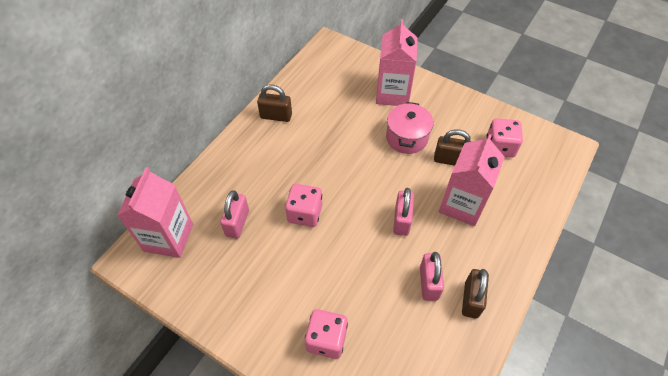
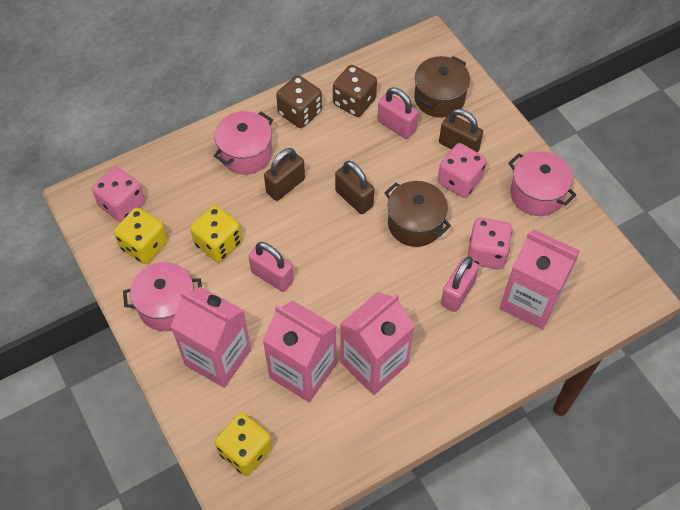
brown dice: none = 0 -> [276,75,322,128] [333,65,377,117] = 2
brown pot: none = 0 -> [384,181,451,247] [414,56,470,118] = 2
pink carton: [117,167,193,258] [376,19,418,106] [439,134,505,226] = 3 -> [171,287,251,388] [263,301,336,402] [340,292,415,395] [500,229,580,330] = 4
pink pot: [386,102,434,154] = 1 -> [123,262,202,331] [214,111,273,174] [508,151,576,216] = 3
yellow dice: none = 0 -> [114,208,168,264] [190,205,242,262] [215,413,272,476] = 3

